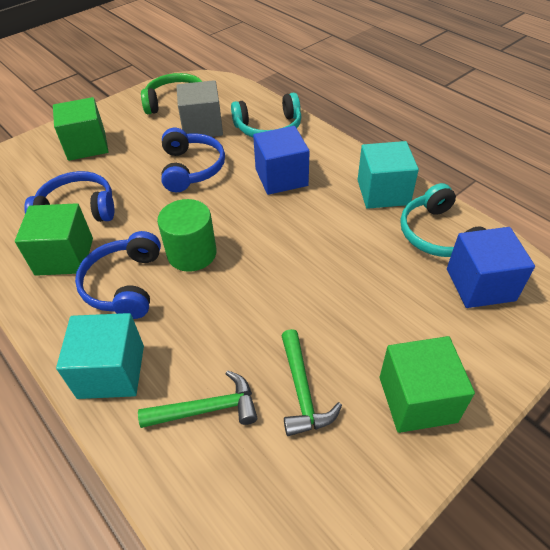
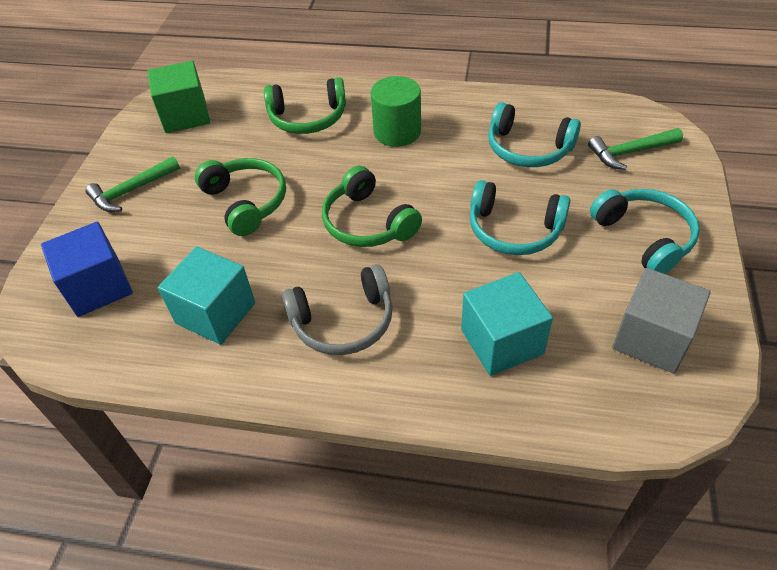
blue cube: [253,126,310,195] [447,227,535,308] = 2 -> [41,222,133,317] = 1
blue headphones: [24,171,114,222] [75,231,161,319] [161,128,225,192] = 3 -> none = 0
green cube: [15,203,93,276] [53,97,108,161] [380,336,475,433] = 3 -> [148,61,210,133] = 1
green headphones: [141,73,203,114] = 1 -> [195,158,286,236] [264,77,346,134] [322,166,422,247] = 3
grey headphones: none = 0 -> [282,264,393,355] = 1
turquoise headphones: [231,93,302,137] [400,183,487,257] = 2 -> [470,180,570,255] [488,102,581,167] [590,189,700,274] = 3

